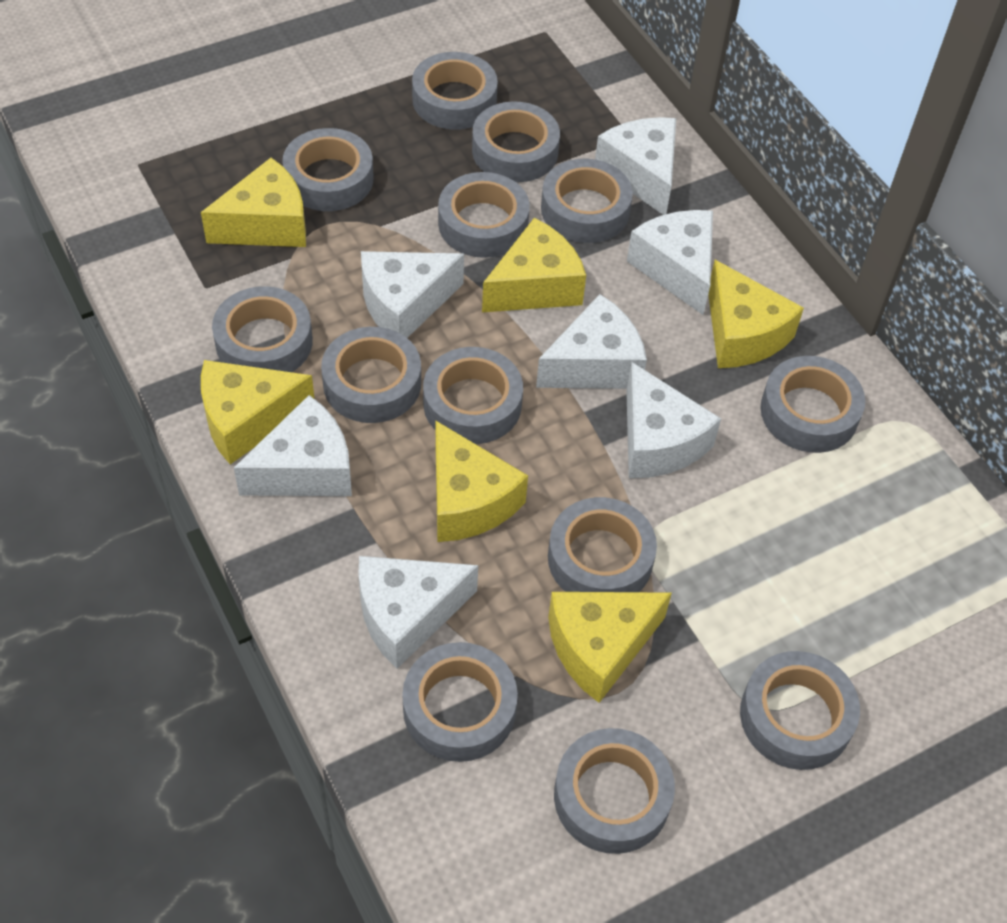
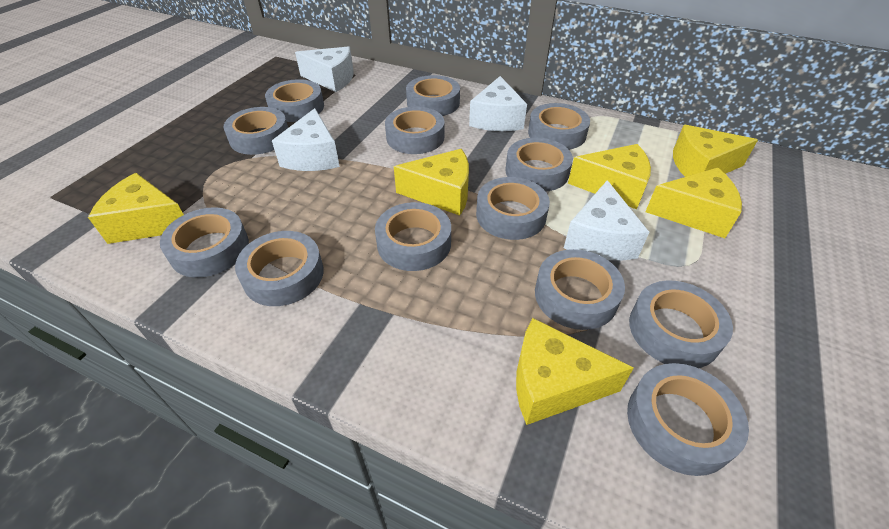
white cheese: [234,395,352,496] [358,556,478,669] [361,251,464,338] [536,294,647,389] [595,117,676,215] [626,362,721,478] [627,210,713,315] = 7 -> [272,108,340,171] [295,46,354,92] [469,76,527,131] [564,180,649,260] = 4

